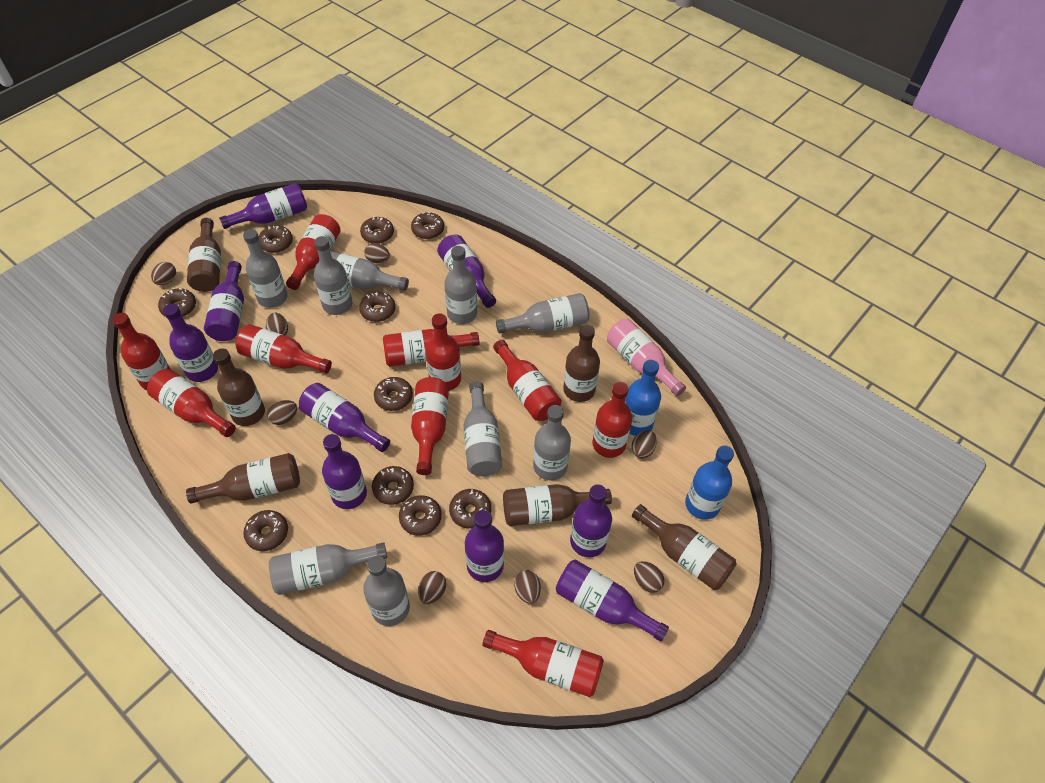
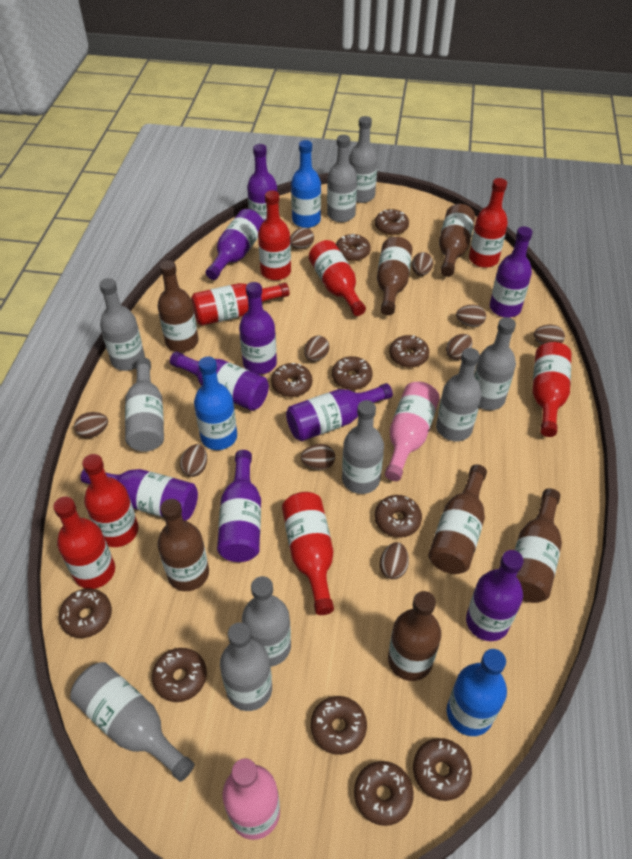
blue bottle: [625,360,661,436] [685,445,734,520] = 2 -> [194,357,237,450] [291,140,321,228] [447,649,507,736] = 3
brown bottle: [186,453,300,504] [187,218,221,292] [213,349,265,426] [503,484,612,526] [563,325,600,402] [632,504,736,590] = 6 -> [157,260,198,352] [157,499,209,591] [377,237,412,315] [388,591,441,681] [428,464,487,574] [439,204,475,277] [515,488,562,603] = 7
brown donut: [158,288,196,317] [243,510,288,551] [259,225,293,253] [359,292,395,322] [360,217,394,244] [372,466,414,505] [374,377,413,411] [399,495,441,536] [411,212,444,239] [449,489,491,529] = 10 -> [59,588,112,638] [152,648,207,702] [271,363,312,397] [311,696,367,755] [332,356,373,390] [336,234,371,261] [354,761,414,826] [375,209,409,235] [375,495,422,538] [389,335,429,368] [413,738,472,801] = 11
brown egg: [151,262,176,285] [266,313,288,335] [267,400,297,425] [364,243,390,263] [418,571,446,604] [514,570,541,604] [631,430,657,458] [634,561,664,593] = 8 -> [74,412,108,438] [180,444,207,477] [290,228,314,249] [301,444,335,470] [304,336,329,361] [380,542,409,579] [412,252,433,276] [446,334,473,360] [456,305,486,327] [534,325,565,345] = 10
grey bottle: [243,229,288,308] [269,542,387,595] [314,236,352,315] [319,251,409,291] [363,556,410,626] [444,246,477,324] [464,381,502,476] [496,293,589,333] [533,405,571,481] = 9 -> [70,662,195,782] [99,278,145,371] [125,357,164,452] [220,622,272,711] [242,576,291,667] [327,135,357,222] [342,400,384,494] [349,116,378,203] [436,348,482,441] [474,317,516,410] = 10
pink bottle: [607,319,686,396] = 1 -> [223,758,280,840] [385,382,440,481] = 2
red bottle: [112,313,170,390] [147,369,236,437] [236,324,332,374] [286,214,341,290] [383,329,479,367] [411,377,449,475] [426,313,461,391] [483,630,604,697] [493,340,561,421] [592,382,632,458] = 10 -> [53,496,115,589] [82,454,139,547] [191,283,289,326] [258,190,291,280] [282,492,334,615] [309,240,366,316] [469,178,508,268] [533,342,571,437] = 8

